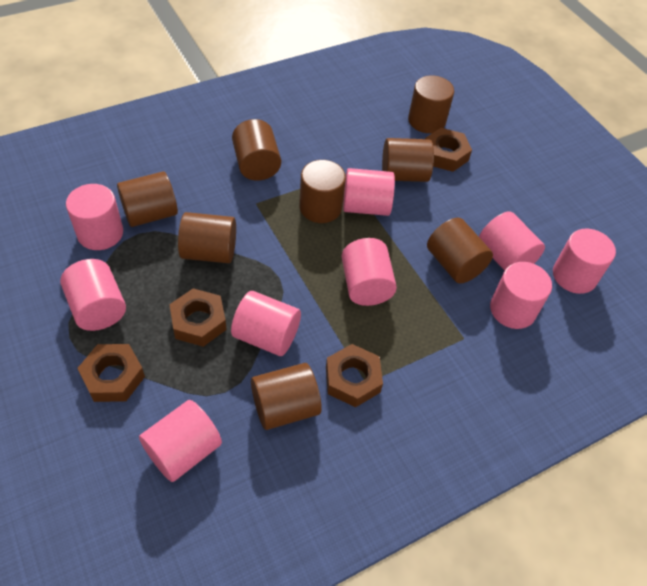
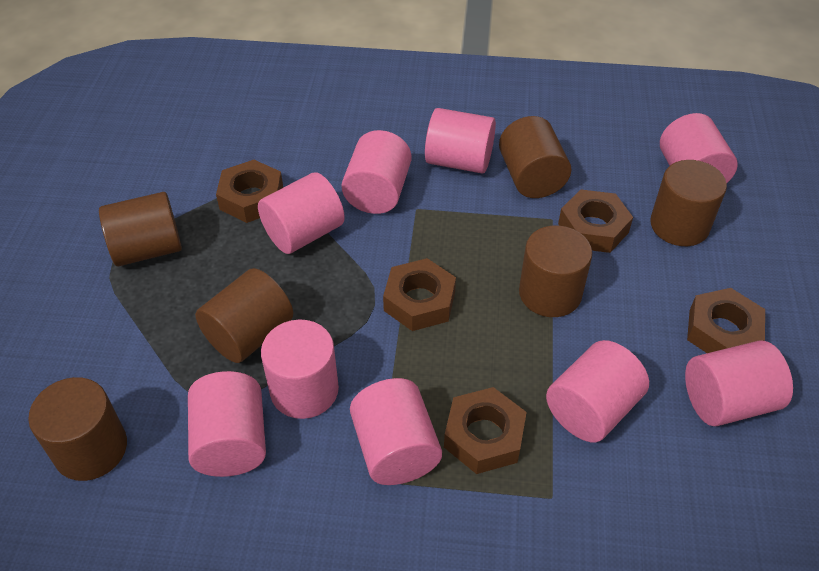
brown cylinder: [117,171,178,227] [178,212,236,263] [232,119,281,181] [251,363,322,430] [299,160,346,223] [382,138,434,182] [408,75,454,133] [427,218,493,284] = 8 -> [28,377,127,481] [99,192,182,266] [195,268,293,363] [499,116,571,198] [519,226,592,317] [650,160,727,246] = 6
brown nut: [77,344,145,402] [169,288,227,347] [326,344,383,407] [425,128,472,172] = 4 -> [216,160,283,223] [383,258,456,331] [444,387,527,474] [558,189,633,253] [687,288,765,353] = 5

